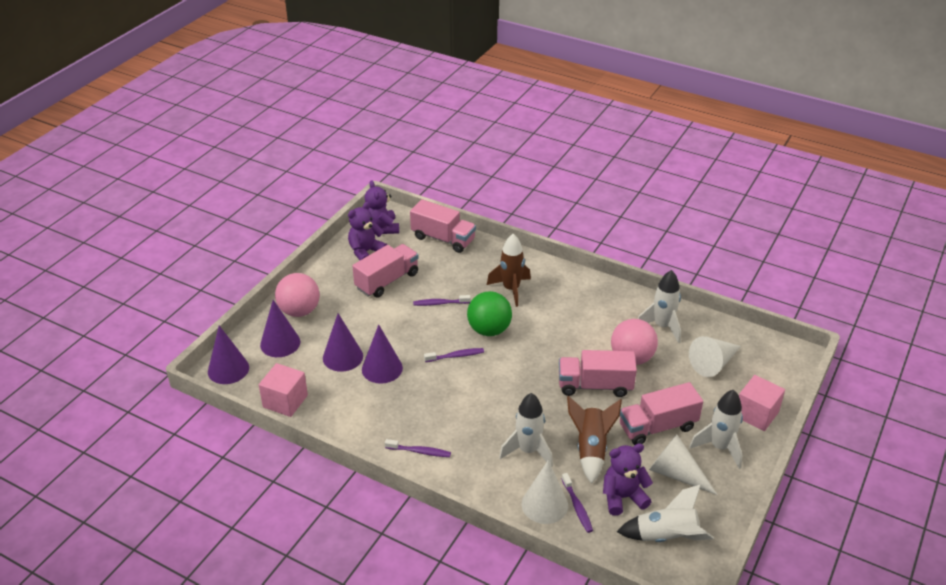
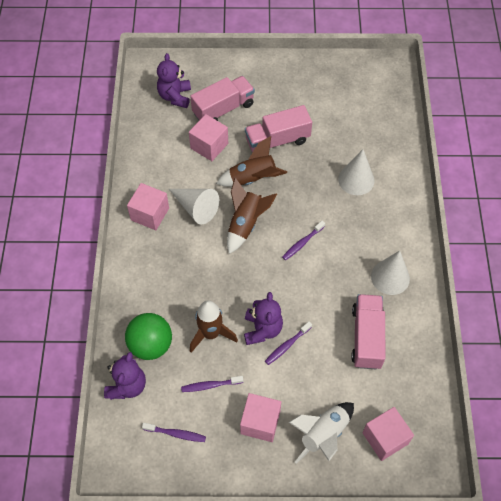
brown rocket: [487,234,531,307] [567,396,622,484] = 2 -> [190,300,238,353] [216,136,287,187] [227,178,277,254] = 3
pink ball: [275,273,320,317] [611,319,658,365] = 2 -> none = 0
pink cube: [259,363,308,417] [739,375,785,431] = 2 -> [127,183,169,230] [189,114,228,161] [240,393,281,442] [362,407,414,461] = 4
pink truck: [352,244,419,298] [410,199,476,253] [559,350,637,397] [620,382,703,445] = 4 -> [190,76,255,121] [245,105,312,152] [351,294,386,369] = 3
purple cone: [208,326,249,384] [260,300,300,357] [323,313,363,372] [362,325,403,384] = 4 -> none = 0
white rocket: [499,393,553,467] [617,484,714,542] [638,270,681,343] [689,390,743,469] = 4 -> [289,402,354,464] = 1

